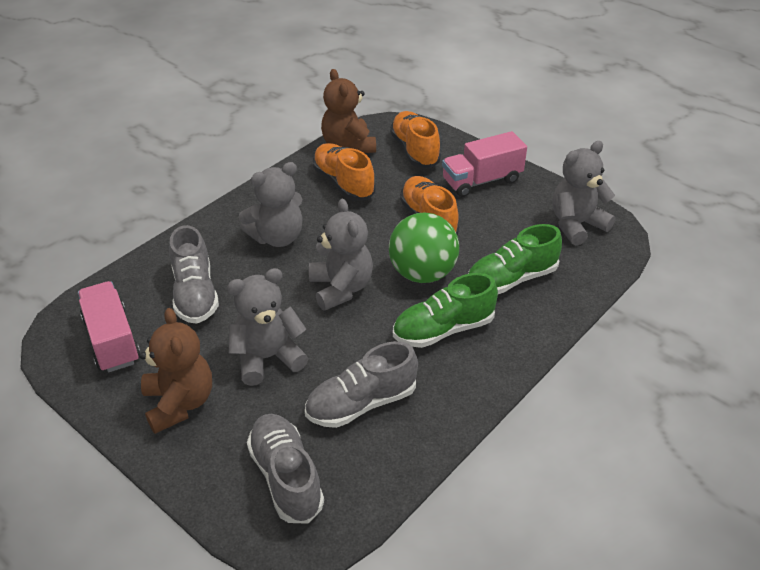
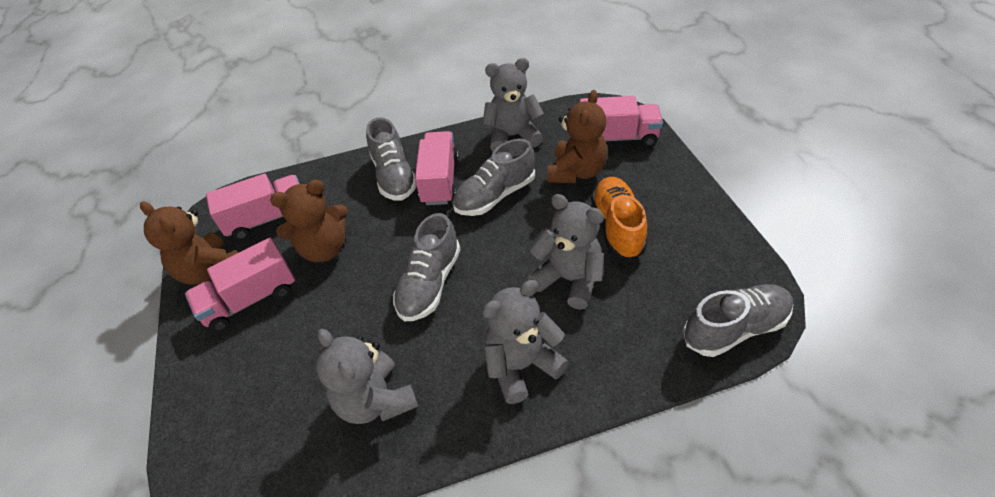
brown teddy bear: [140,308,212,434] [321,69,376,153] = 2 -> [140,202,238,285] [270,180,348,262] [548,90,608,183] = 3
green ball: [389,213,459,283] = 1 -> none = 0
green shoe: [393,273,498,348] [468,224,562,294] = 2 -> none = 0
grey shoe: [169,225,219,324] [247,414,324,523] [305,341,418,428] = 3 -> [366,117,416,201] [393,213,461,321] [452,139,535,216] [683,284,793,357] = 4
orange shoe: [313,143,376,201] [390,111,441,168] [400,176,459,236] = 3 -> [591,177,647,261] = 1
pink truck: [78,281,141,372] [442,131,527,197] = 2 -> [185,238,295,332] [206,174,300,240] [415,131,459,205] [580,96,663,147] = 4

